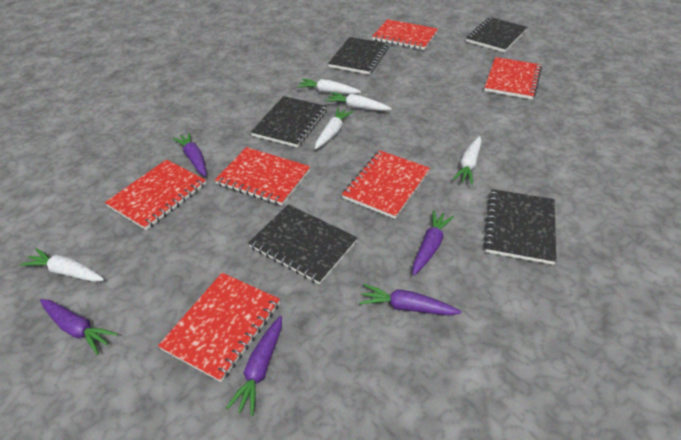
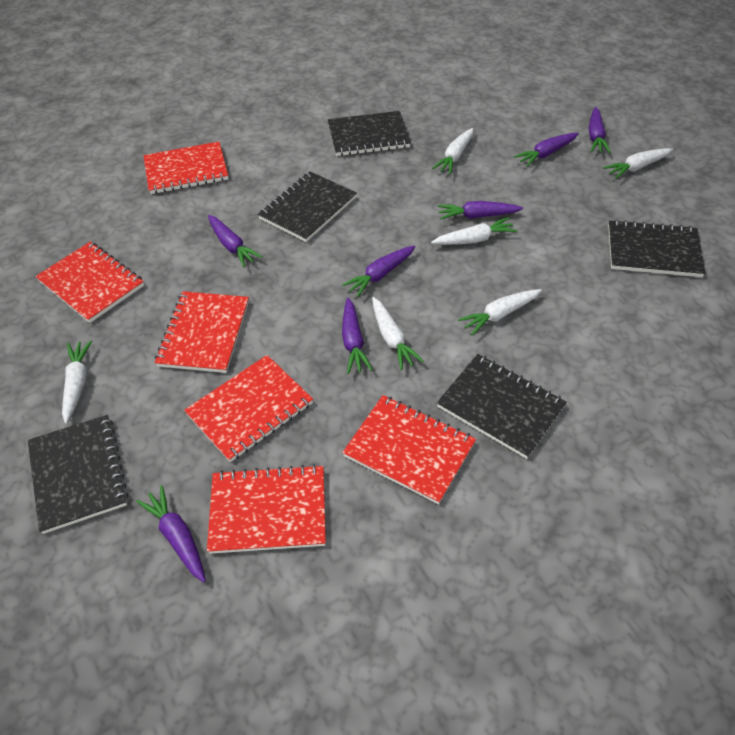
purple carrot: [40,299,118,355] [172,132,206,177] [226,316,282,416] [359,284,462,315] [413,210,454,276] = 5 -> [136,485,206,583] [208,215,262,267] [342,245,416,297] [342,298,373,374] [437,201,523,220] [514,133,579,167] [589,107,611,153] = 7
white carrot: [20,248,104,282] [297,79,361,94] [315,108,353,149] [325,92,392,111] [452,136,482,185] = 5 -> [62,340,92,424] [372,297,424,370] [431,217,517,245] [432,128,473,174] [458,289,542,336] [603,148,673,179] = 6

